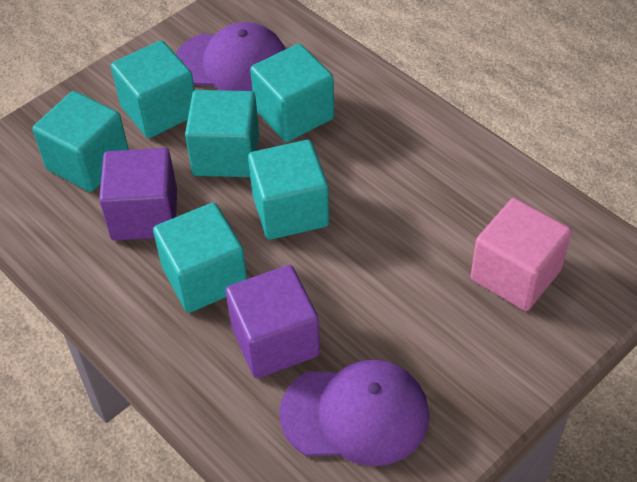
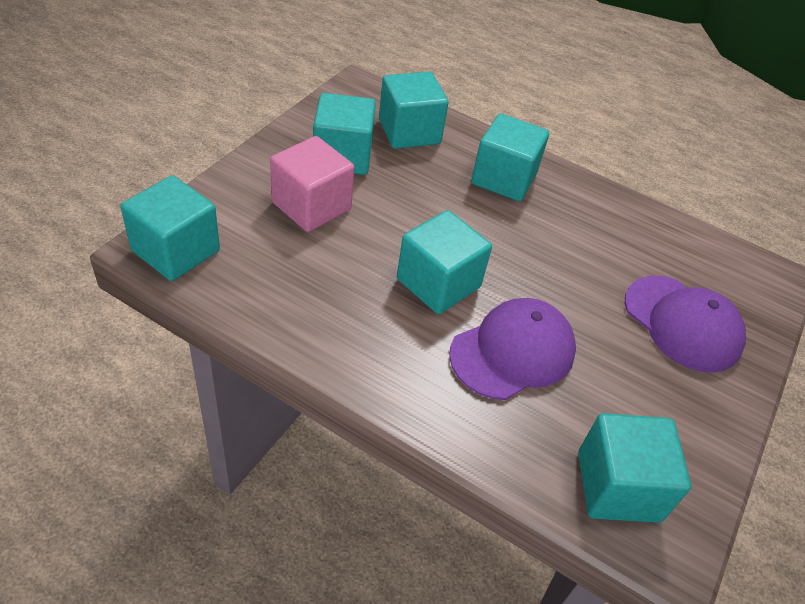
purple cube: [99,148,177,240] [226,265,320,378] = 2 -> none = 0

